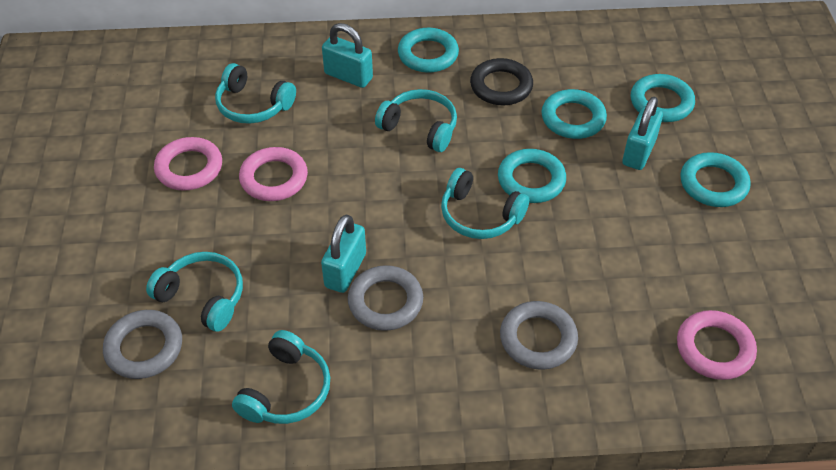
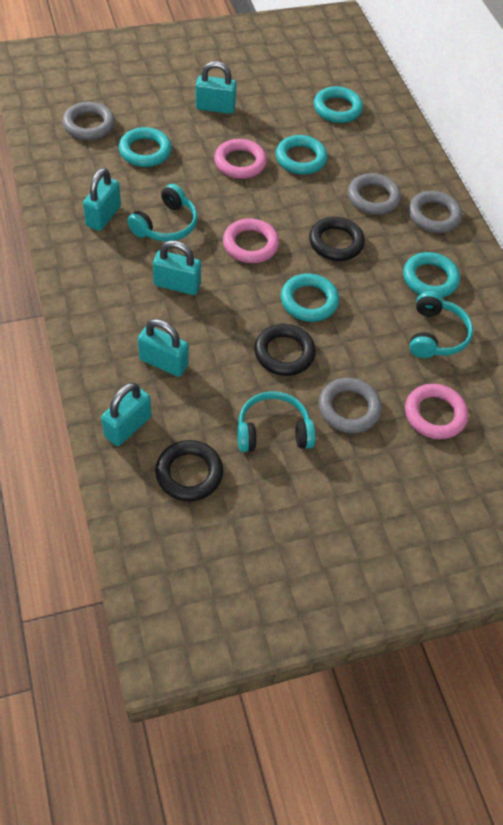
black ring: [470,58,533,105] = 1 -> [155,440,223,501] [254,324,316,376] [309,217,365,261] = 3
grey ring: [103,310,182,379] [348,265,423,331] [500,301,578,370] = 3 -> [62,102,115,140] [319,378,382,433] [348,173,401,215] [408,191,462,233] = 4
turquoise headphones: [146,252,243,332] [215,63,296,124] [232,330,330,424] [375,89,457,152] [441,168,529,239] = 5 -> [127,184,198,241] [237,391,315,452] [409,291,473,358] = 3
turquoise padlock: [321,214,366,293] [322,23,373,88] [622,97,663,170] = 3 -> [83,168,121,231] [101,382,151,446] [138,319,189,377] [153,240,201,295] [196,61,237,114] = 5

